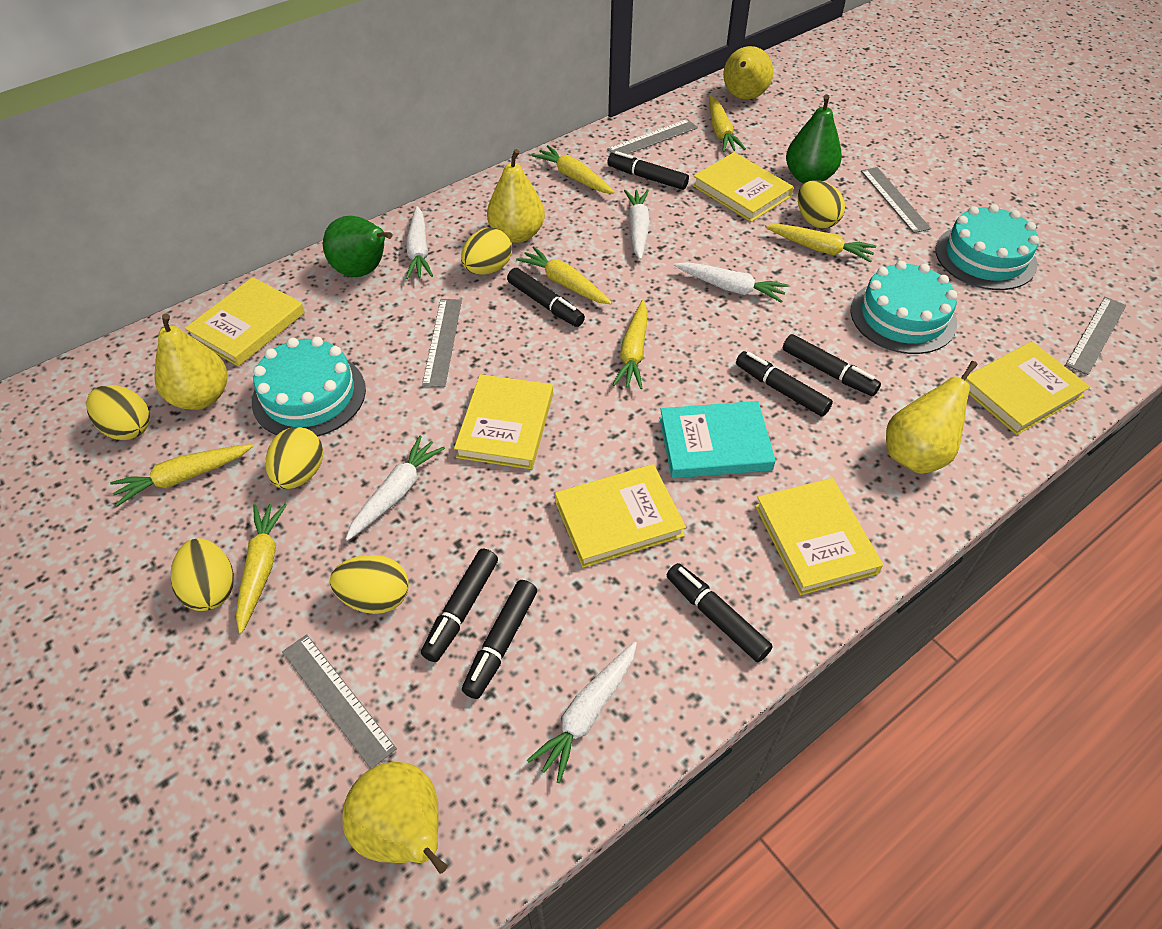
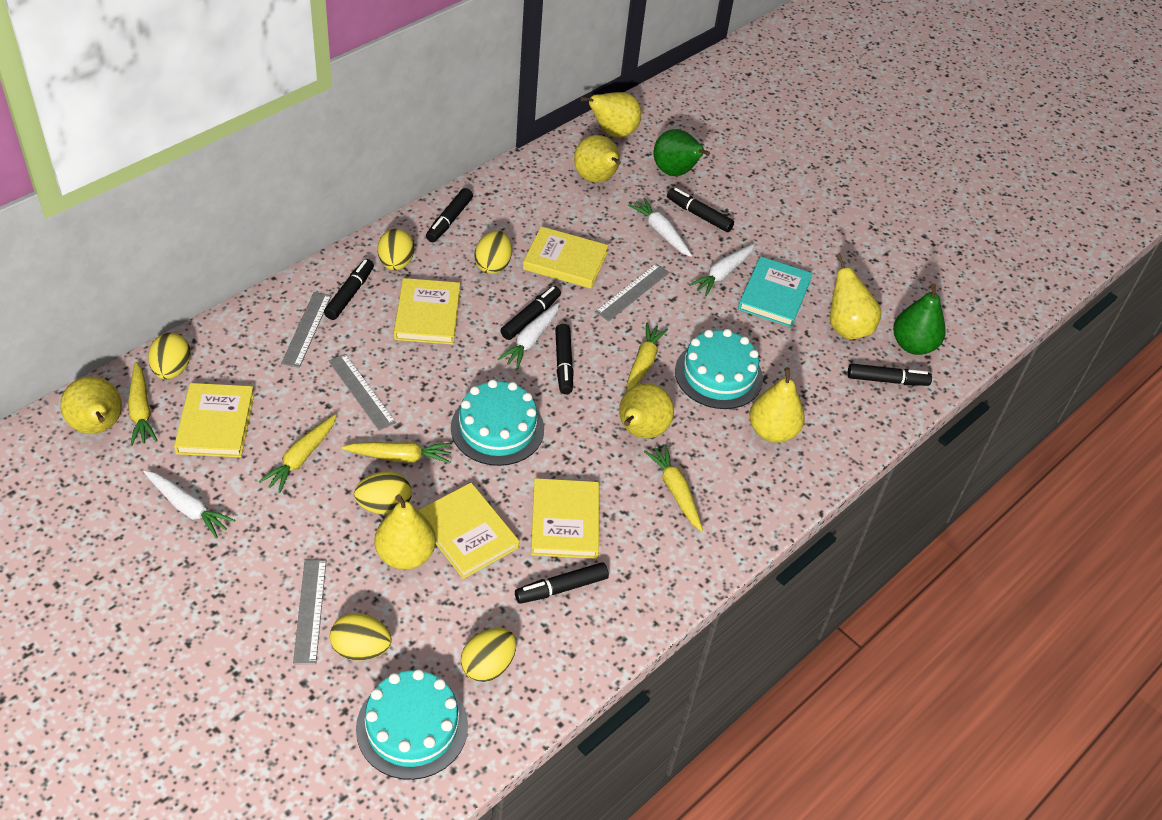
grey ruler: [282,634,397,769] [422,299,462,387] [607,119,698,154] [861,167,931,233] [1065,297,1127,375] = 5 -> [281,292,331,368] [293,559,326,664] [329,354,396,431] [595,264,669,321] = 4
white carrot: [346,435,445,541] [406,206,433,279] [527,641,637,783] [624,190,650,260] [674,262,788,303] = 5 -> [144,471,236,538] [498,302,559,369] [628,198,692,257] [689,244,754,296] = 4
yellow book: [185,277,305,366] [454,374,553,469] [555,464,686,568] [692,152,794,222] [755,478,883,595] [965,341,1090,435] = 6 -> [174,383,254,457] [394,278,460,345] [418,483,519,579] [523,226,609,289] [531,478,599,559] = 5
yellow carrot: [110,444,253,506] [236,504,287,634] [516,246,612,304] [532,145,615,194] [613,300,647,389] [709,96,746,152] [765,224,877,262] = 7 -> [128,362,158,446] [259,414,337,493] [341,442,452,464] [626,322,668,391] [644,444,703,532] = 5
yellow pear: [154,314,227,410] [342,762,447,874] [487,149,545,243] [723,46,773,100] [886,361,978,474] = 5 -> [60,376,122,434] [374,494,436,570] [574,135,621,182] [581,92,641,137] [619,383,674,438] [749,367,805,443] [830,253,881,340] = 7

